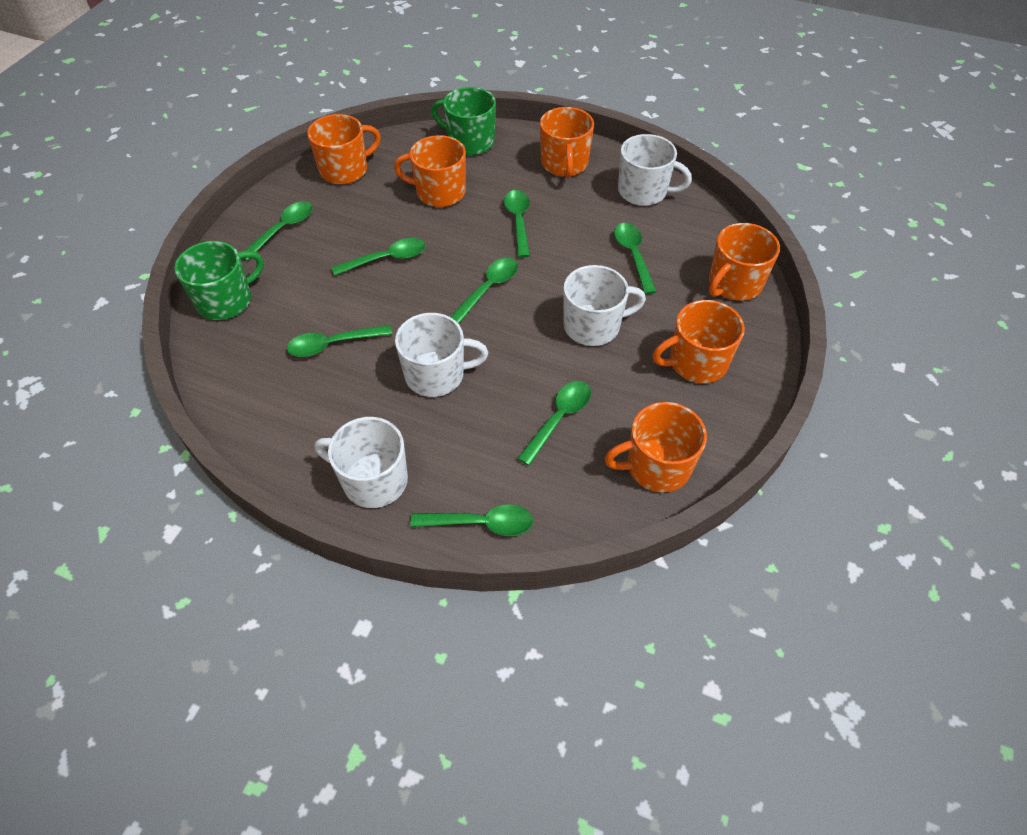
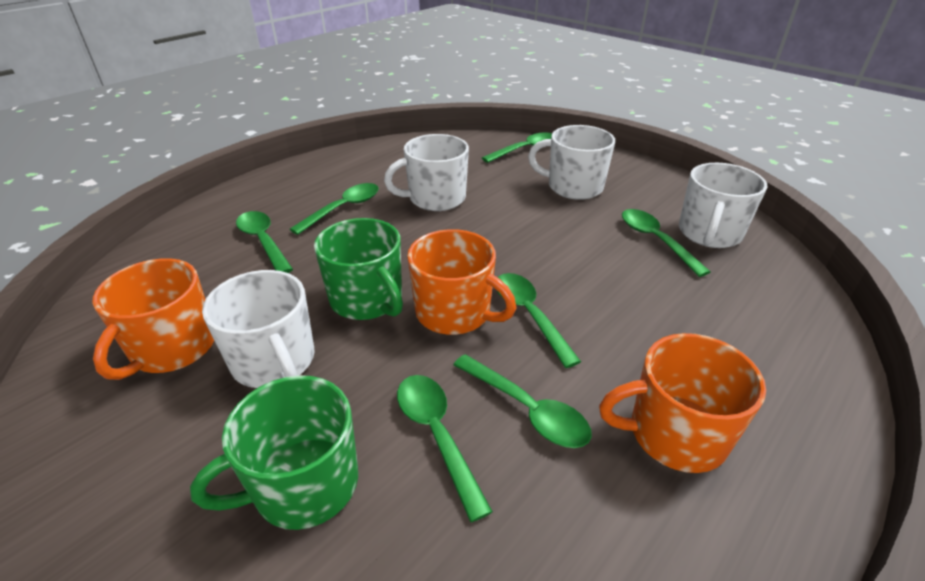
green spoon: [243,201,313,261] [287,325,392,357] [332,238,426,275] [410,504,533,536] [450,258,518,324] [504,190,530,258] [517,381,591,466] [614,223,657,294] = 8 -> [236,211,293,273] [290,183,379,235] [397,375,493,522] [453,354,592,448] [482,133,552,163] [497,273,581,368] [622,209,710,277] = 7
orange mug: [307,114,381,184] [394,135,466,207] [540,107,594,178] [604,402,707,493] [653,300,745,383] [709,223,780,301] = 6 -> [93,258,214,380] [407,229,516,335] [599,333,766,473] = 3

